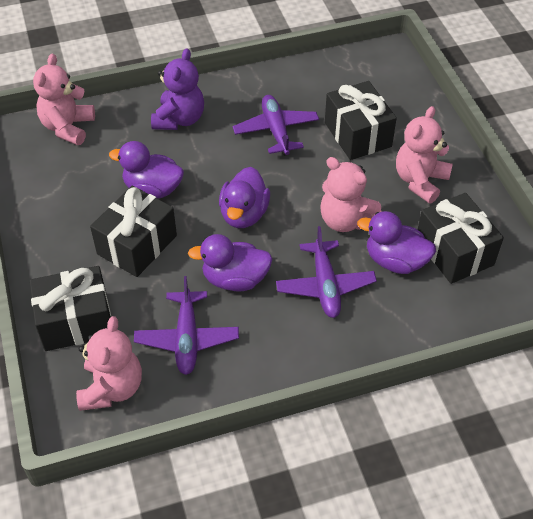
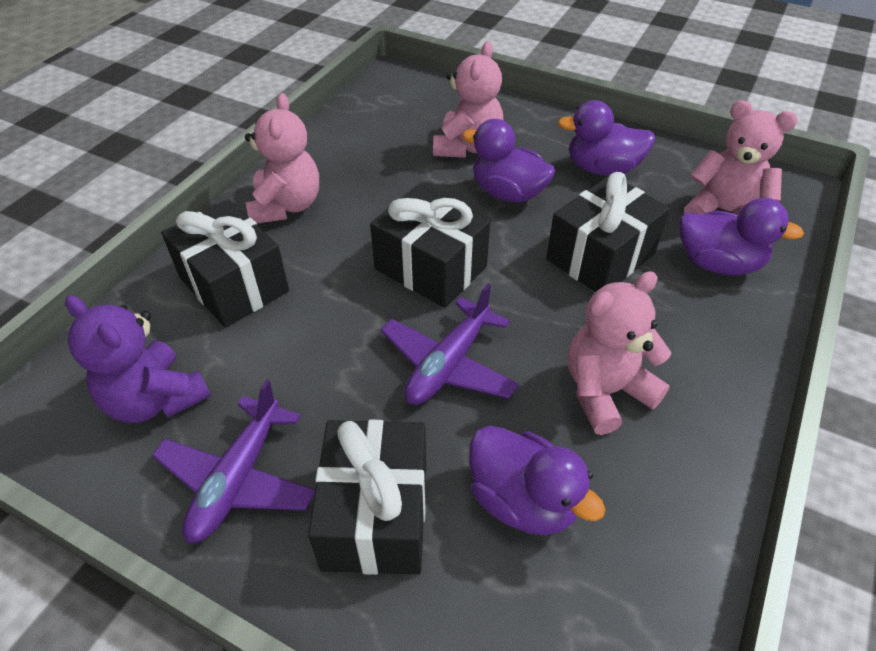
purple plane: [134,276,239,375] [233,95,319,156] [276,226,377,318] = 3 -> [152,379,315,544] [381,283,519,405] = 2

